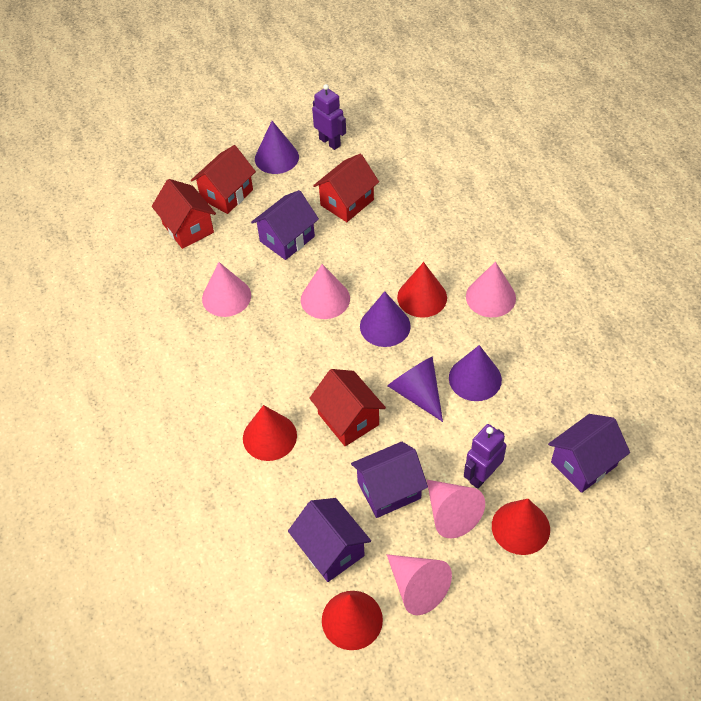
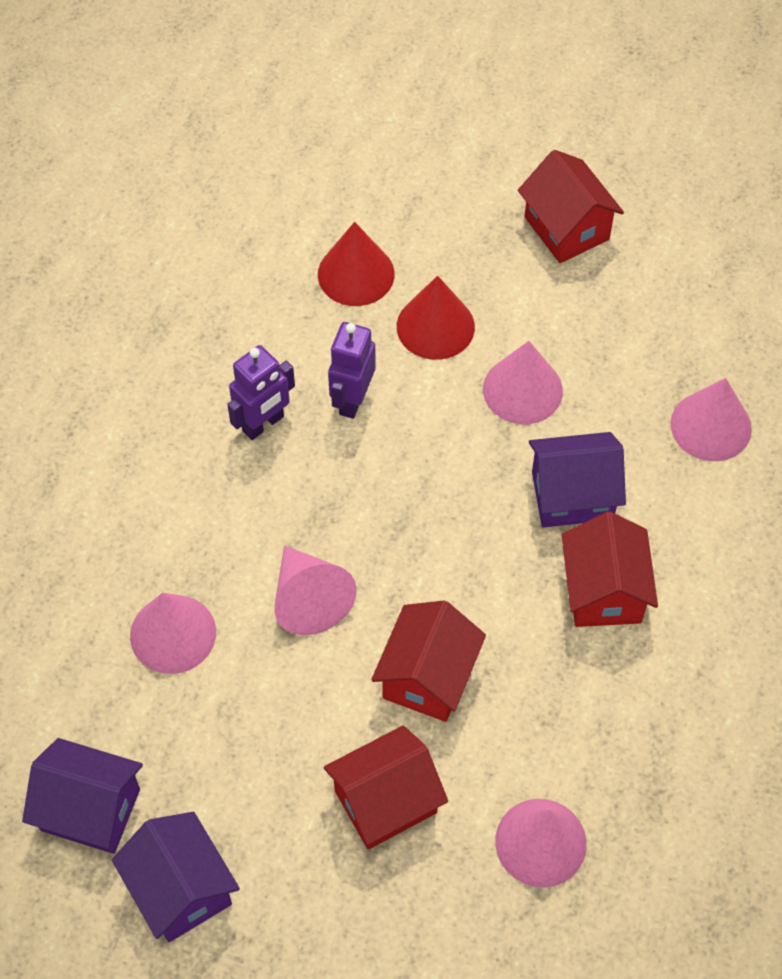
purple cone: [255,121,299,174] [360,291,411,347] [388,357,443,422] [449,345,502,401] = 4 -> none = 0
purple house: [251,190,319,260] [288,498,371,582] [351,441,428,518] [548,414,630,493] = 4 -> [22,738,143,854] [112,812,240,942] [529,432,626,527] = 3
red cone: [243,405,297,461] [322,591,383,650] [397,262,447,318] [492,499,550,555] = 4 -> [318,222,395,306] [397,276,475,360] = 2

